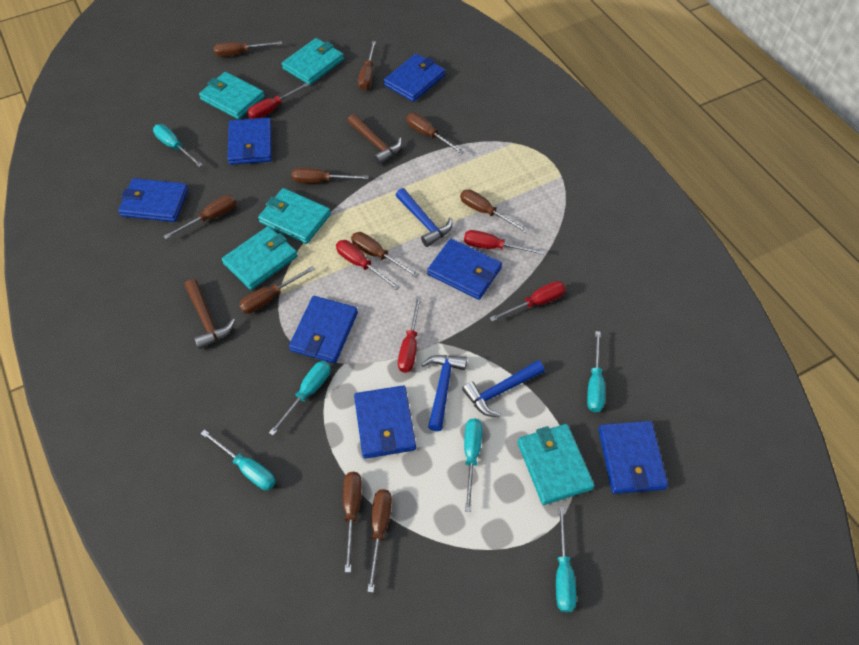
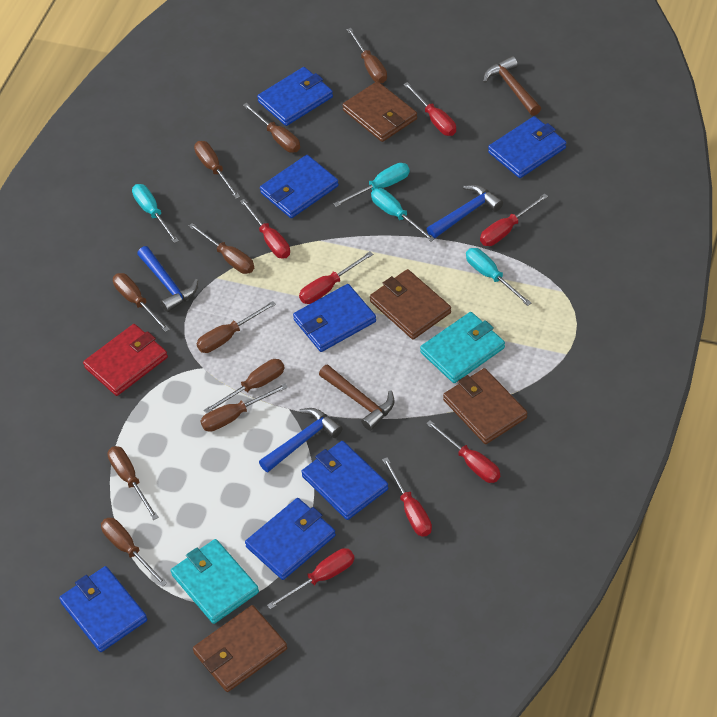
brown wallet: none = 0 -> [193,605,287,692] [342,81,417,142] [370,269,451,340] [443,368,527,444] = 4
red screwdriver: [247,83,309,119] [336,240,400,290] [398,296,422,373] [464,230,545,255] [490,281,566,322] = 5 -> [240,199,290,259] [267,548,355,609] [299,251,373,304] [382,457,432,537] [404,82,456,136] [426,420,500,483] [480,193,548,246] = 7
red wallet: none = 0 -> [83,324,168,396] = 1
turquoise screwdriver: [153,124,203,167] [200,429,276,490] [269,361,331,436] [464,418,482,512] [556,507,576,612] [587,331,605,412] = 6 -> [132,184,179,243] [334,163,410,207] [371,188,435,241] [466,248,531,306] = 4
turquoise wallet: [199,72,265,119] [222,226,298,290] [258,188,331,244] [282,38,344,85] [517,424,595,505] = 5 -> [171,539,259,624] [420,312,505,383] = 2

